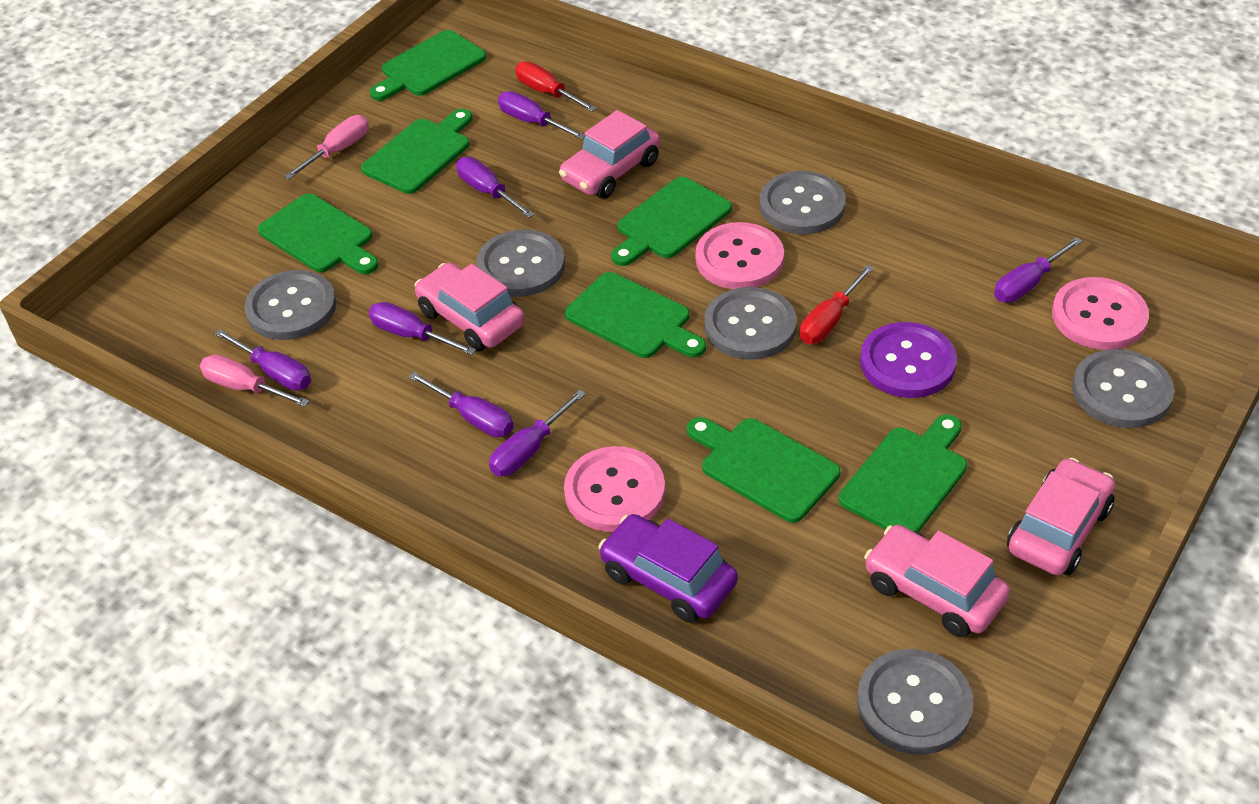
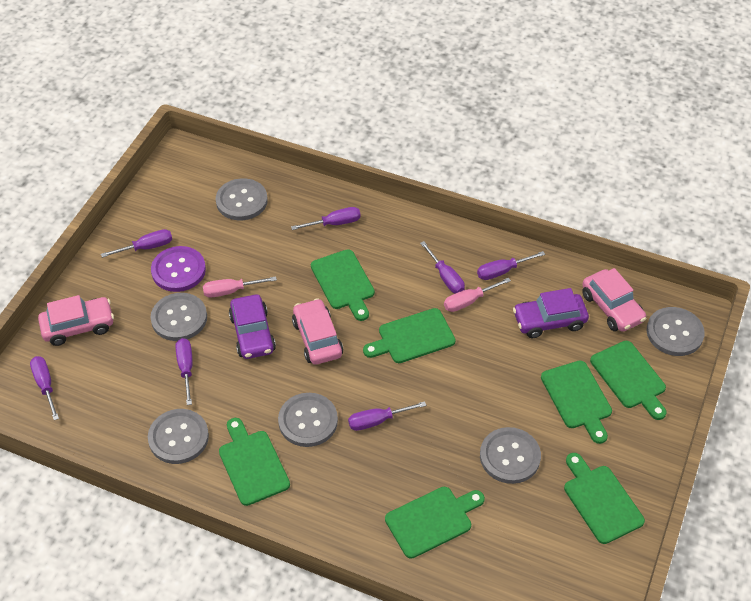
pink button: [564,446,665,532] [695,222,784,289] [1052,277,1149,350] = 3 -> none = 0
pink car: [414,262,525,352] [559,110,660,199] [864,525,1010,637] [1007,458,1115,575] = 4 -> [38,295,114,346] [292,298,343,365] [582,268,646,332] = 3
purple car: [598,514,738,623] = 1 -> [229,295,276,359] [513,288,589,338] = 2
red screwdriver: [515,61,597,112] [800,265,874,344] = 2 -> none = 0

